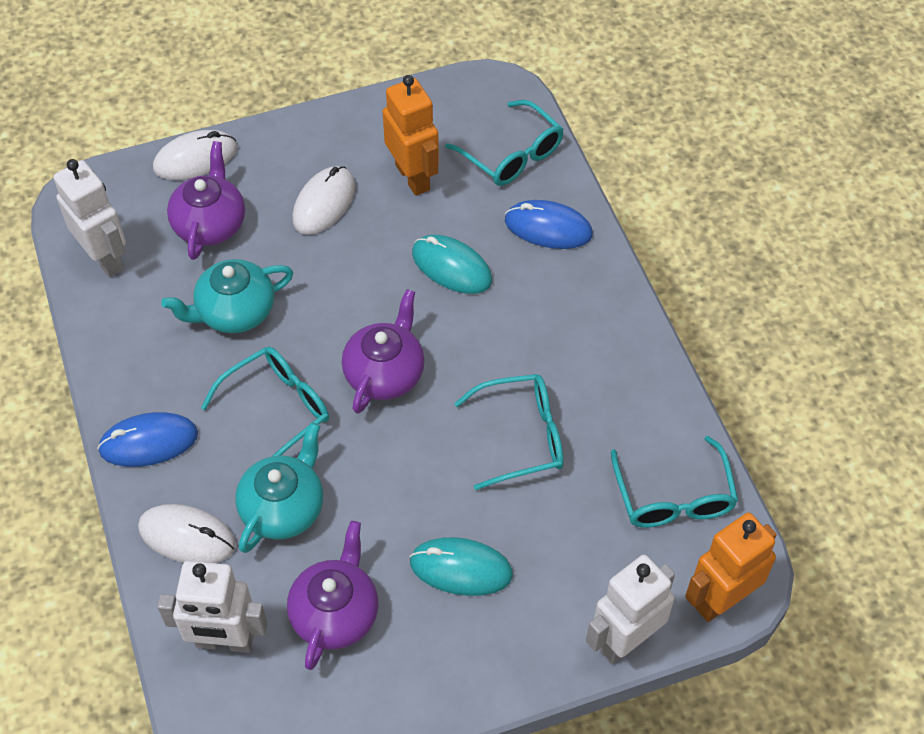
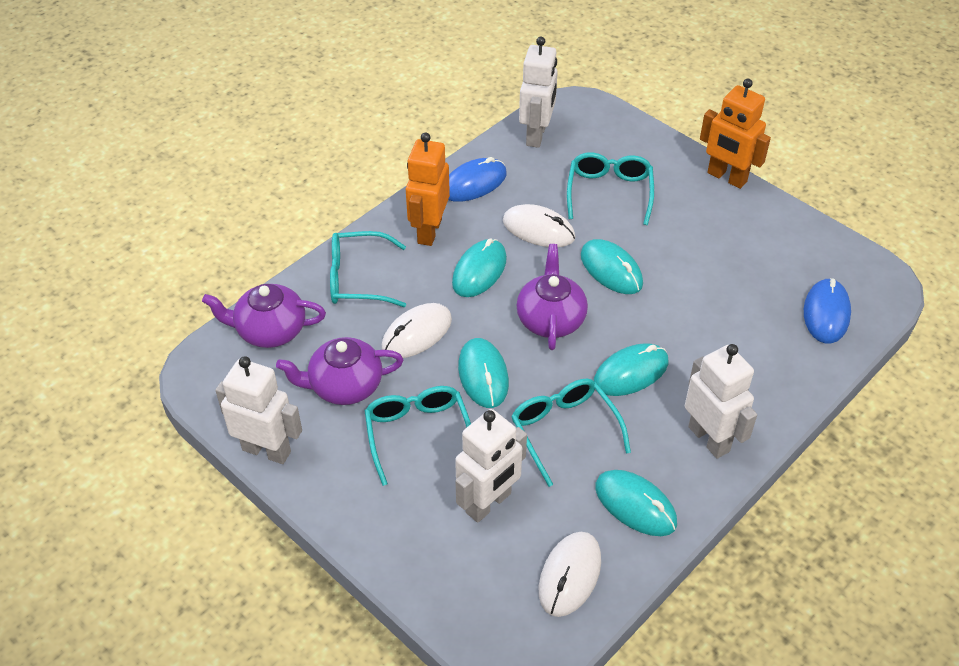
turquoise mouse: [409,537,513,596] [412,235,492,294] = 2 -> [452,238,507,297] [458,338,509,408] [581,239,643,294] [594,343,668,396] [595,470,677,536] = 5
turquoise teapot: [161,259,293,333] [235,422,323,553] = 2 -> none = 0
white robot: [53,159,126,277] [157,561,268,653] [586,555,675,664] = 3 -> [215,356,302,464] [455,409,527,523] [519,37,558,148] [685,344,757,459] = 4

